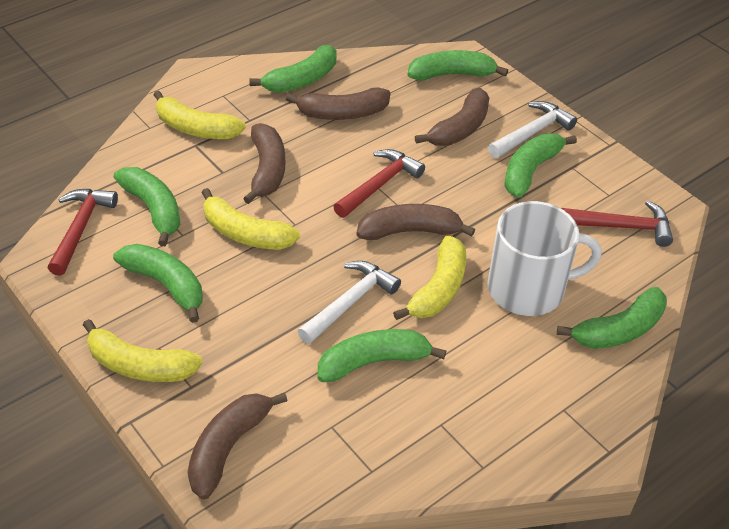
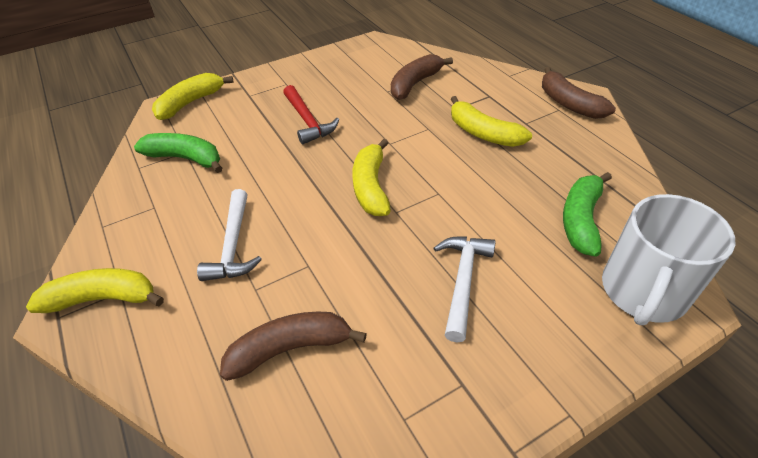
brown banana: [188,392,287,500] [243,123,285,204] [286,87,390,120] [356,204,475,240] [415,88,489,146] = 5 -> [220,312,367,381] [391,54,453,100] [542,67,616,119] = 3
green banana: [113,244,203,323] [114,167,180,246] [249,45,337,93] [318,329,446,382] [408,50,508,80] [504,133,577,198] [557,287,667,349] = 7 -> [134,133,222,173] [563,172,612,257] = 2
red hammer: [48,189,118,276] [333,149,425,218] [562,201,673,247] = 3 -> [283,85,339,144] = 1

